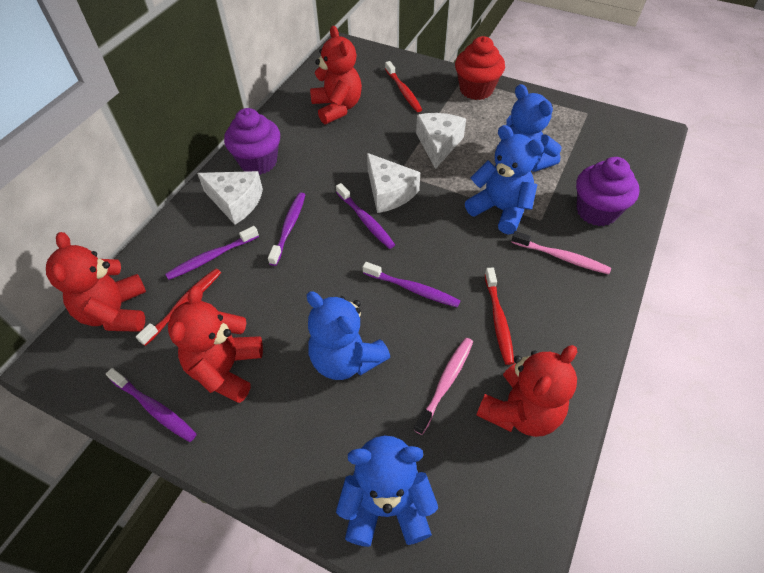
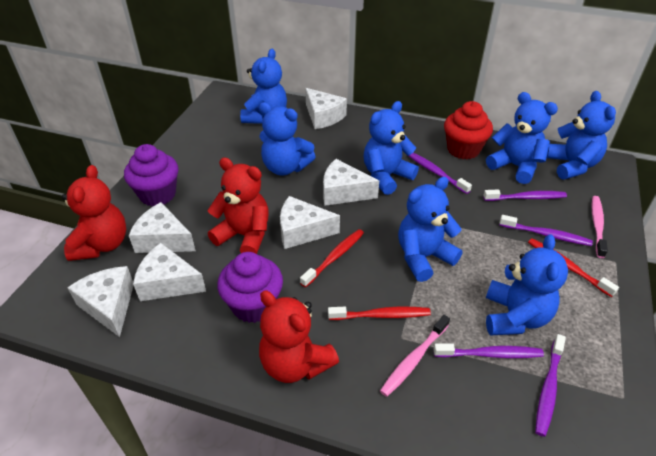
blue teddy bear: [307,291,390,380] [336,436,438,547] [465,125,544,235] [501,84,562,172] = 4 -> [240,49,287,124] [259,102,316,175] [364,101,419,195] [398,177,462,282] [486,92,558,184] [486,234,568,335] [547,91,616,179] = 7
red teddy bear: [46,232,146,332] [168,286,263,403] [310,26,362,124] [476,345,577,437] = 4 -> [62,165,126,261] [207,157,269,254] [259,290,339,383] = 3
white cheese: [197,171,263,225] [367,153,420,213] [416,113,466,169] = 3 -> [67,266,134,337] [129,202,196,253] [133,243,206,301] [280,196,340,249] [305,88,347,129] [323,159,379,206] = 6

